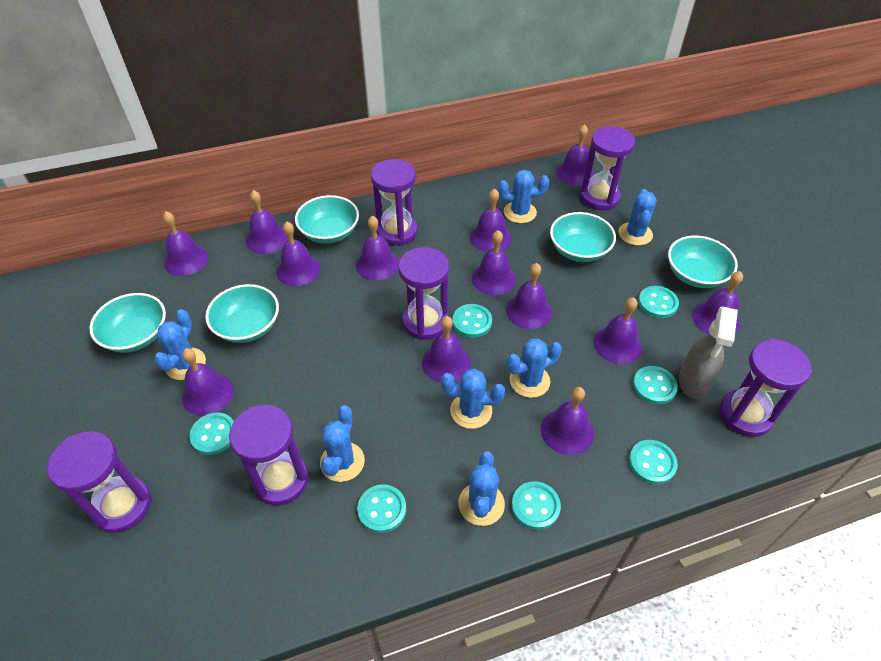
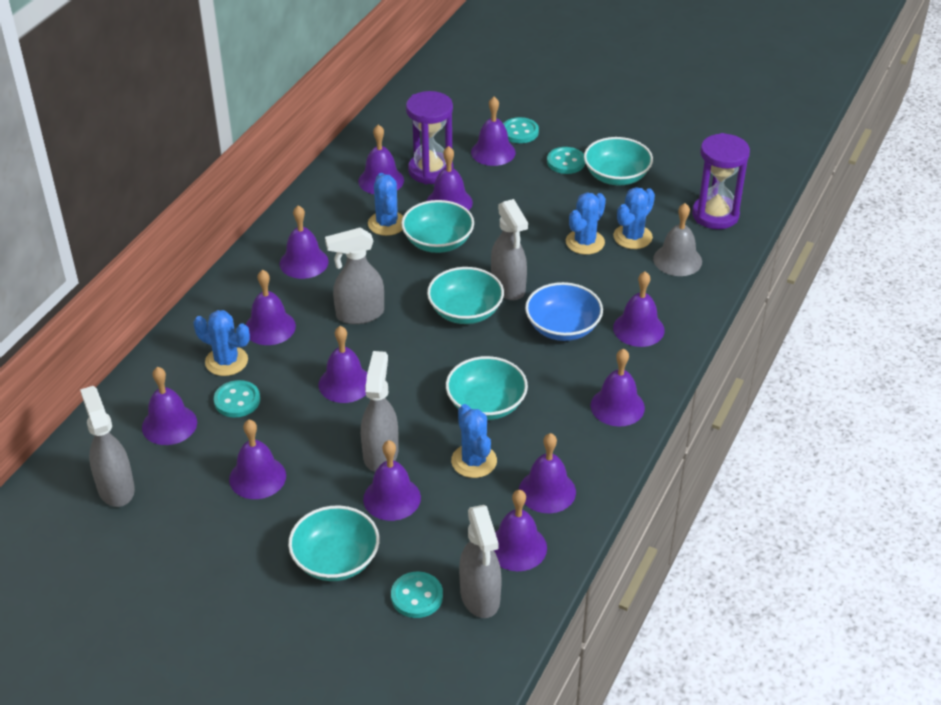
blue bowl: none = 0 -> [525,282,603,341] = 1
blue cactus: [154,309,206,380] [320,405,365,482] [441,369,505,429] [458,451,505,526] [498,170,549,223] [507,339,562,398] [618,189,657,246] = 7 -> [193,310,250,376] [368,173,403,236] [451,404,497,478] [566,192,606,255] [613,187,655,249] = 5
grey bell: none = 0 -> [653,203,702,276] = 1
grey spray bottle: [679,306,738,399] = 1 -> [80,386,135,507] [325,228,384,324] [361,351,399,472] [459,505,502,618] [491,199,528,300] = 5
purple hourglass: [47,431,152,533] [229,405,308,505] [371,159,418,246] [398,247,449,340] [580,126,635,210] [719,339,812,437] = 6 -> [406,91,454,184] [692,133,750,229] = 2
turquoise button: [189,412,234,455] [357,484,406,533] [452,304,492,338] [511,481,561,530] [629,440,678,485] [633,366,678,405] [638,286,679,318] = 7 -> [214,380,260,417] [391,572,443,618] [503,117,539,143] [547,147,585,174] = 4

